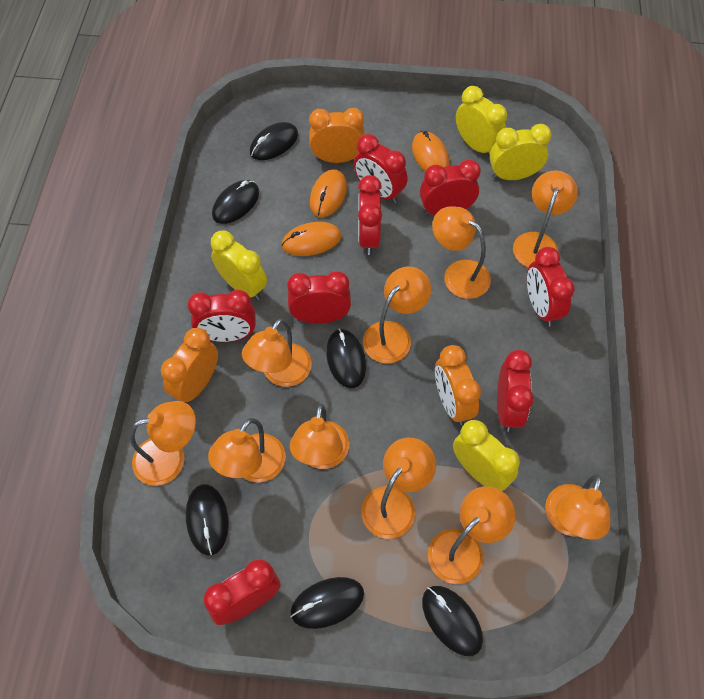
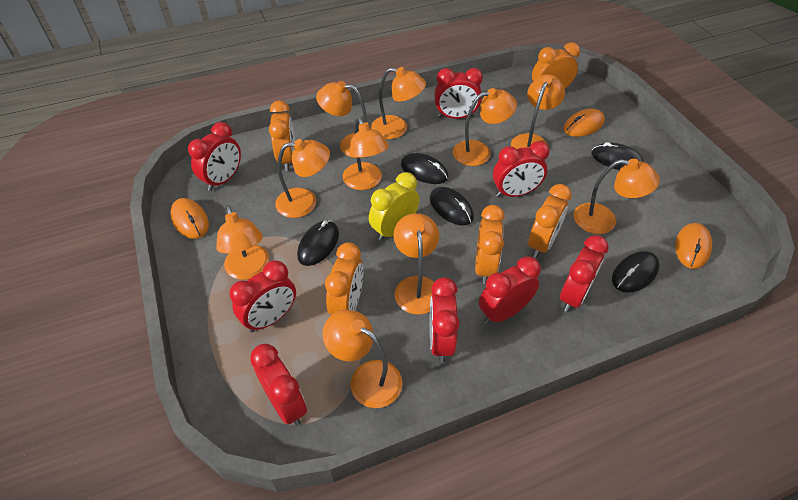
black mouse: [186,484,229,556] [212,180,259,224] [250,122,298,160] [290,577,364,629] [326,329,366,388] [422,586,483,656] = 6 -> [297,220,339,266] [401,153,448,184] [429,187,474,225] [591,142,644,170] [612,251,660,293] = 5
orange clock: [161,328,218,403] [309,108,365,163] [435,345,481,425] = 3 -> [269,101,295,171] [325,242,363,315] [475,205,505,284] [528,184,572,258] [532,42,580,90] = 5
yellow clock: [211,231,267,300] [453,420,520,491] [456,86,507,158] [490,124,552,180] = 4 -> [369,172,419,241] = 1

